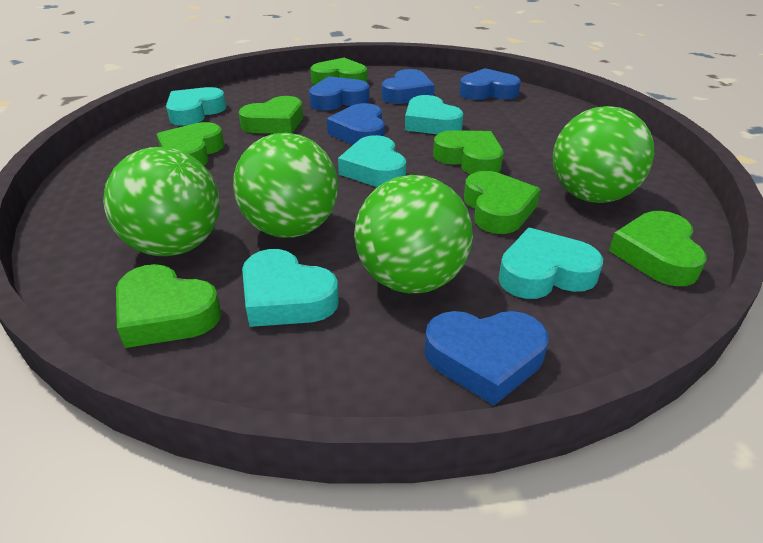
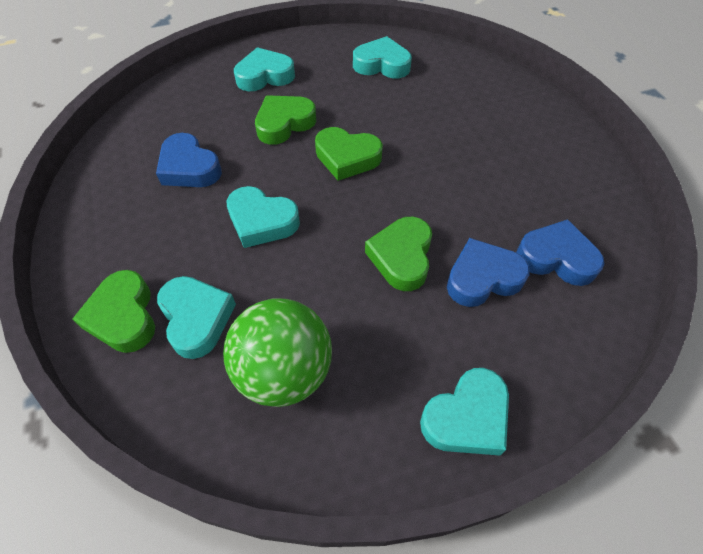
blue heart: [309,76,370,111] [327,103,385,145] [382,69,435,104] [424,311,549,405] [459,68,521,100] = 5 -> [156,133,222,187] [447,238,530,307] [516,219,605,286] = 3
green ball: [103,147,220,256] [233,133,338,238] [354,175,473,293] [553,106,654,203] = 4 -> [223,299,332,407] = 1
green heart: [116,264,222,348] [157,122,224,166] [239,96,303,133] [311,58,367,85] [433,130,503,174] [464,171,541,234] [609,211,707,286] = 7 -> [73,270,155,353] [255,95,316,145] [315,127,383,181] [365,217,432,291] = 4

